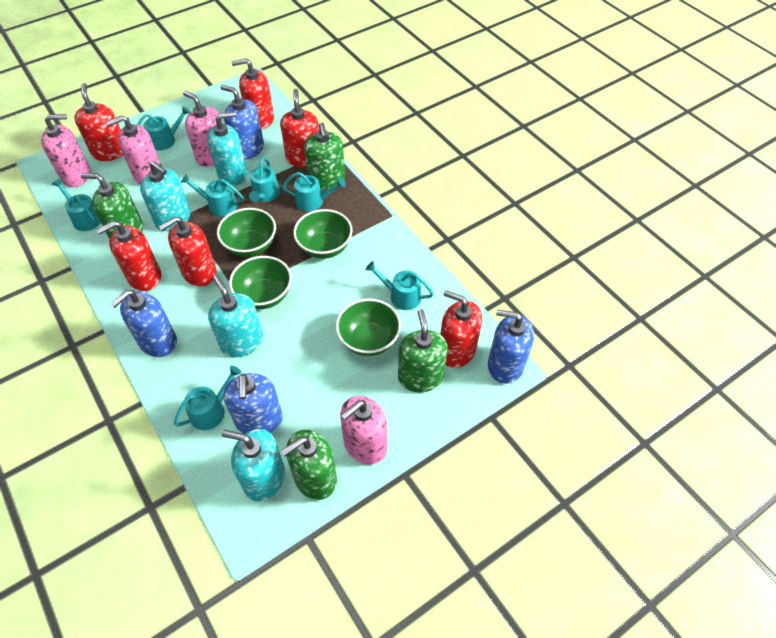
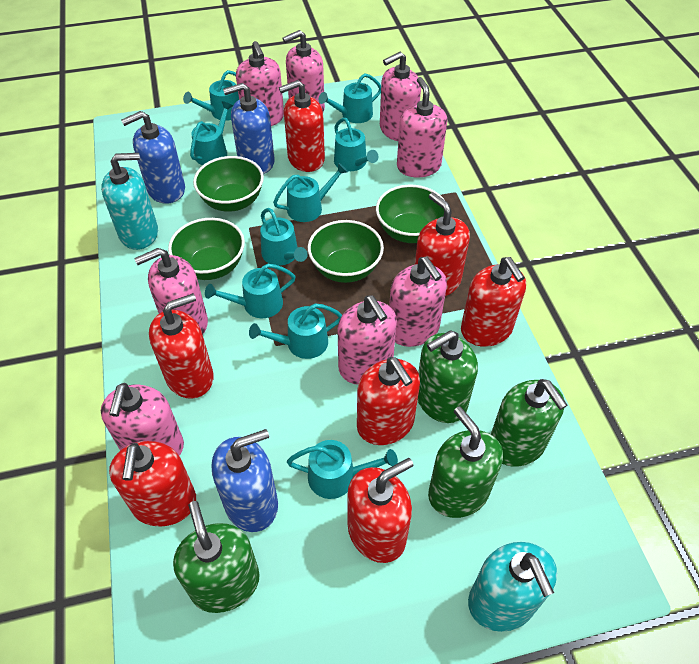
blue soap dispenser: [110,290,177,357] [220,85,264,160] [223,373,283,434] [488,309,534,384] = 4 -> [121,111,185,204] [212,429,278,532] [223,83,275,174] = 3
pink soap dispenser: [41,114,91,187] [106,115,162,185] [183,91,222,167] [340,396,387,464] = 4 -> [101,383,184,456] [134,248,208,335] [236,41,284,126] [282,30,325,112] [337,295,397,385] [380,52,421,141] [389,256,447,347] [397,77,447,177] = 8
red soap dispenser: [74,83,123,161] [96,221,161,291] [159,216,217,286] [232,58,274,129] [280,89,319,167] [440,290,482,368] = 6 -> [109,441,196,527] [149,293,214,399] [279,80,325,172] [347,458,413,563] [357,357,420,445] [415,192,470,296] [461,257,526,347] = 7
turquoise soap dispenser: [140,161,190,231] [207,111,247,186] [208,275,263,357] [222,429,285,502] = 4 -> [101,153,158,250] [468,542,557,632] = 2
turquoise watering can: [52,178,101,231] [137,106,191,151] [174,366,242,430] [181,174,244,217] [249,157,280,202] [282,172,346,211] [366,261,434,310] = 7 -> [183,70,239,121] [190,101,233,165] [205,264,296,318] [249,303,342,359] [260,208,308,266] [273,163,348,222] [287,440,398,499] [319,73,381,123] [334,118,378,171] = 9

